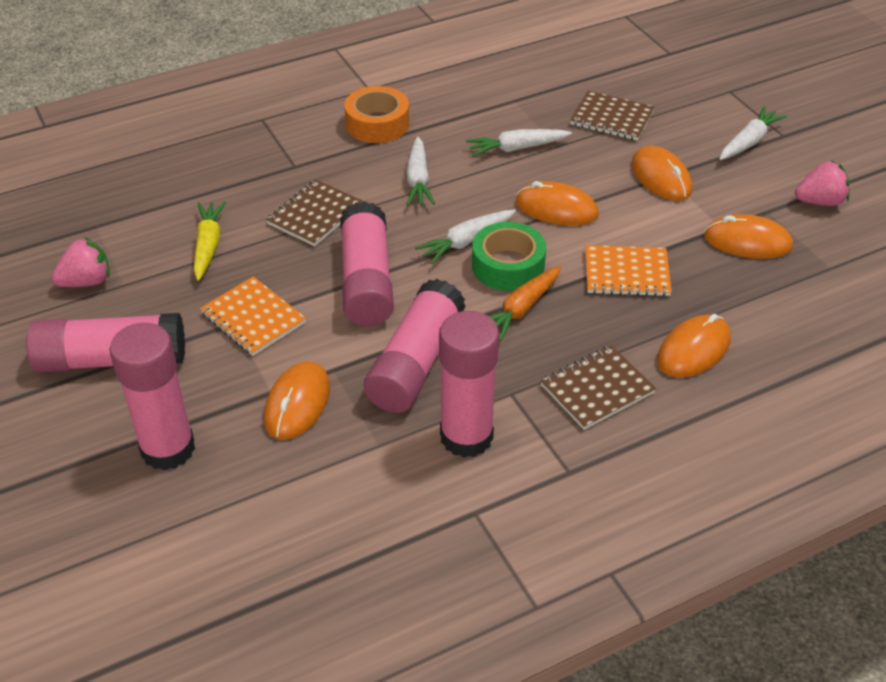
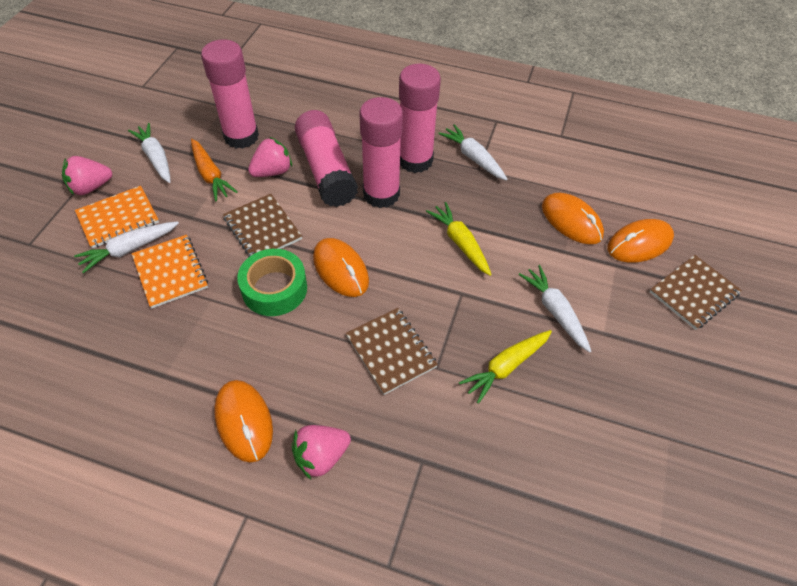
orange mouse: [264,361,330,440] [516,181,598,226] [631,146,692,201] [657,314,731,378] [704,214,793,259] = 5 -> [214,380,273,463] [313,238,369,297] [542,193,604,244] [607,219,674,263] = 4
orange tape: [344,86,409,143] = 1 -> none = 0
pink glue stick: [26,313,185,373] [110,323,195,471] [340,201,394,326] [364,279,465,413] [439,311,499,458] = 5 -> [201,39,259,149] [295,110,358,207] [359,97,403,208] [399,64,441,173] = 4
pink strawberry: [52,237,110,287] [795,160,850,206] = 2 -> [62,156,112,195] [248,137,292,177] [292,425,351,480] = 3
yellow carrot: [194,202,226,281] = 1 -> [426,202,492,276] [459,330,552,404] = 2

